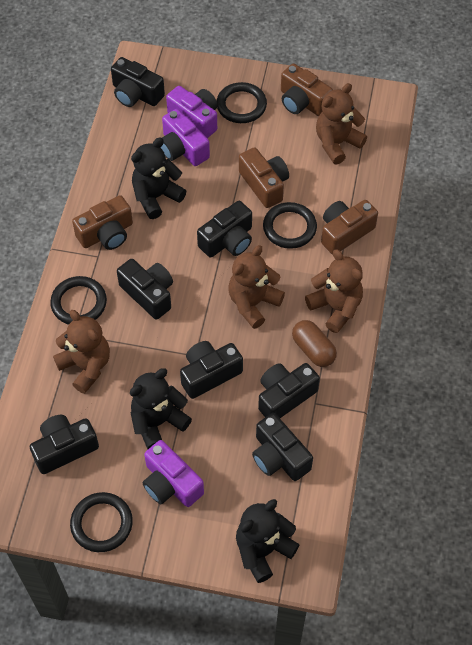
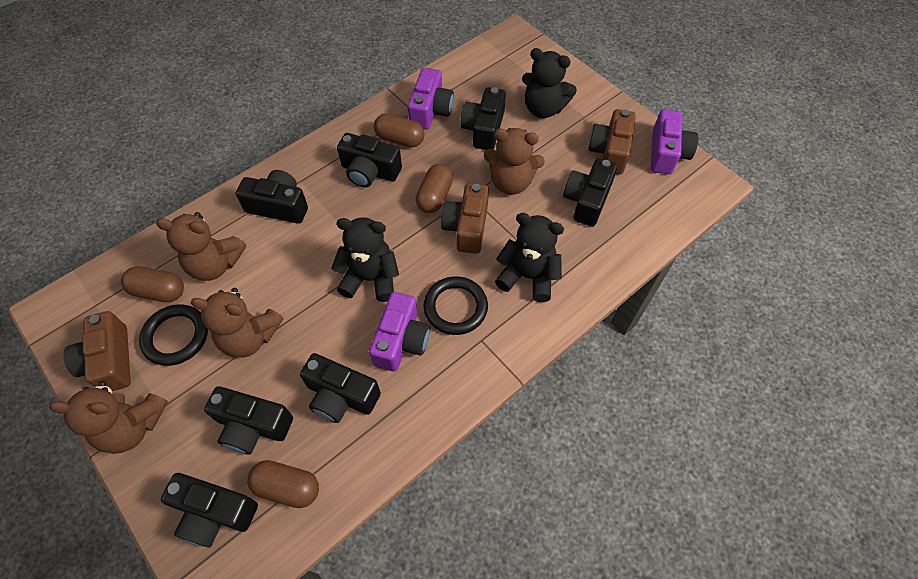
black ring: [50,276,107,325] [70,492,133,552] [217,82,267,123] [263,202,317,249] = 4 -> [139,304,208,366] [424,276,488,335] = 2
brown camera: [72,195,133,250] [239,147,289,208] [281,64,333,116] [321,200,378,255] = 4 -> [63,311,131,391] [441,183,489,254] [588,109,636,174] = 3
brown capsule: [292,320,337,367] = 1 -> [121,266,184,302] [247,460,319,508] [374,113,424,147] [415,164,453,213] = 4

